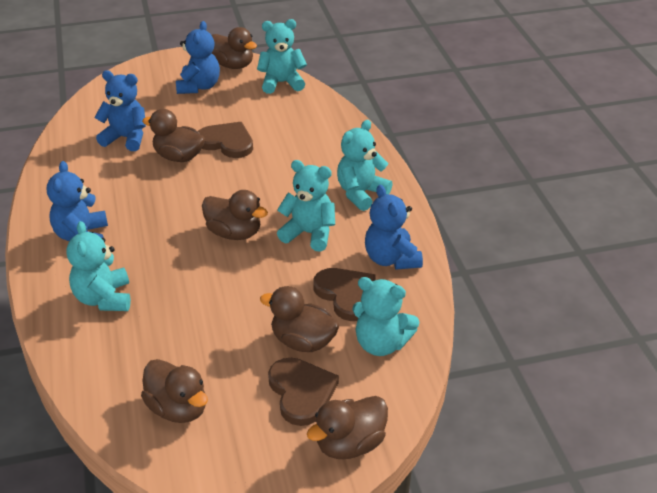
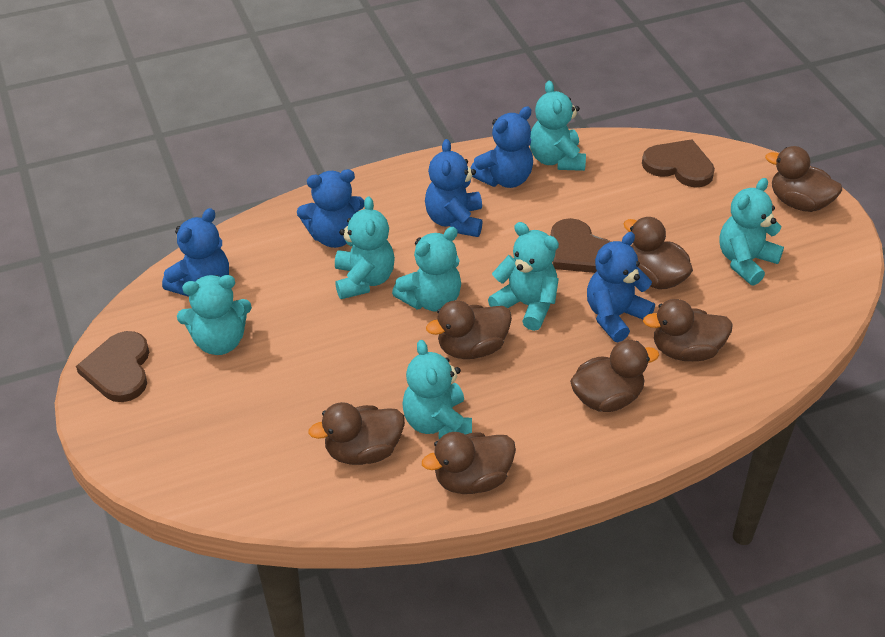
blue teddy bear: [47,161,108,241] [94,70,146,151] [176,21,220,94] [365,185,423,270] = 4 -> [162,208,229,297] [297,169,364,248] [425,139,483,237] [471,106,533,188] [587,232,655,342] = 5
brown duck: [141,359,208,423] [142,109,205,162] [202,190,268,240] [212,27,257,69] [260,286,339,352] [307,396,388,459] = 6 -> [308,402,405,465] [422,432,516,494] [426,300,512,359] [570,340,659,412] [623,217,693,289] [643,299,733,361] [765,146,842,212] = 7
turquoise teddy bear: [66,221,131,311] [257,19,307,94] [277,160,335,251] [337,120,393,211] [352,277,420,356] = 5 -> [177,275,252,355] [335,196,395,299] [392,227,461,312] [402,340,472,439] [488,222,559,331] [530,80,586,171] [719,178,784,286] = 7

